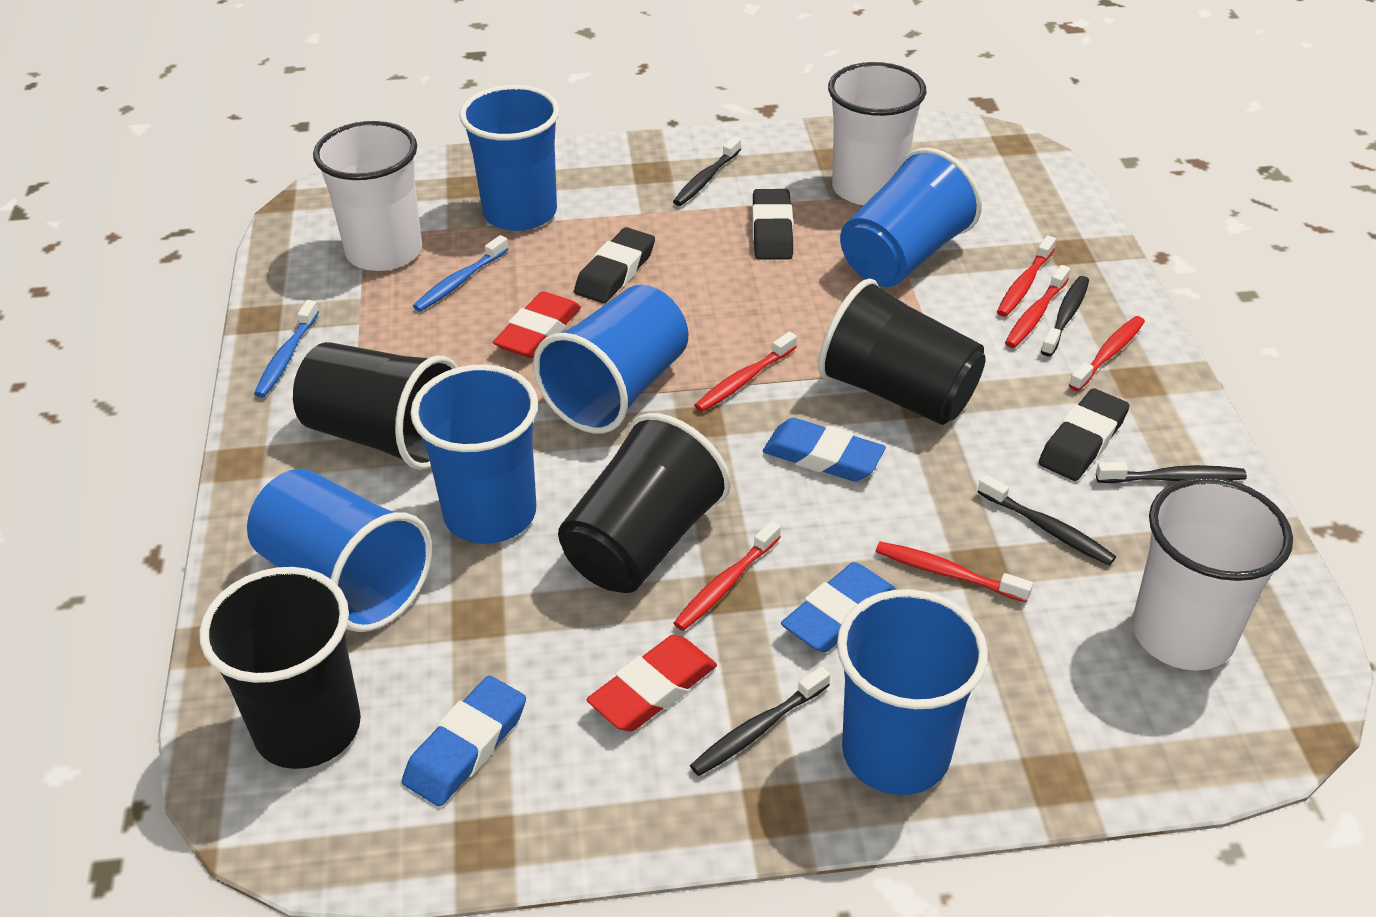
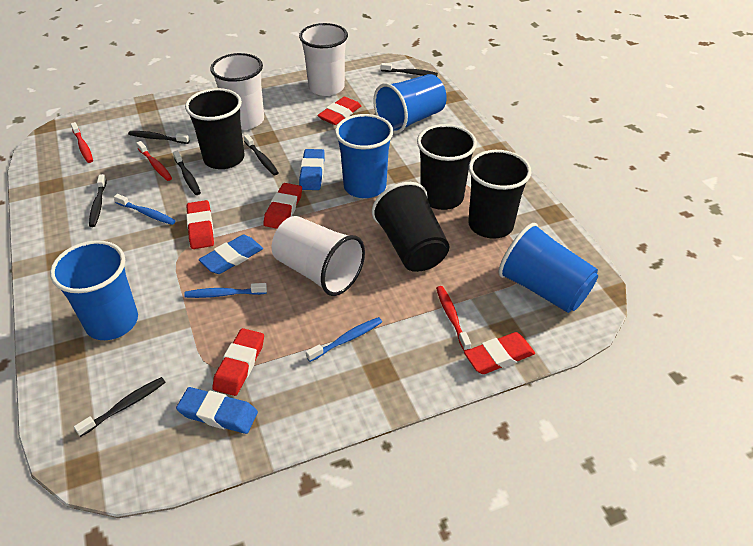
black eraser: [574,227,655,303] [752,189,793,260] [1039,388,1130,481] = 3 -> none = 0
black toothbrush: [673,137,741,206] [690,666,830,776] [978,475,1116,565] [1041,276,1089,356] [1096,462,1247,483] = 5 -> [74,377,165,437] [89,174,107,227] [128,131,190,144] [173,151,201,195] [244,134,278,175] [381,63,438,76] = 6
blue cup: [247,469,432,632] [410,365,538,544] [459,85,560,231] [533,285,688,434] [837,589,988,795] [840,148,982,287] = 6 -> [50,240,138,340] [335,114,393,198] [373,74,447,134] [498,223,598,313] = 4
blue toothbrush: [254,300,319,397] [413,235,509,312] = 2 -> [114,194,176,225] [184,283,267,298] [306,317,382,362] = 3
red eraser: [493,291,581,359] [587,635,717,731] = 2 -> [186,200,214,249] [212,328,264,396] [263,183,302,229] [317,97,361,125] [464,332,535,374] = 5
red toothbrush: [674,521,781,631] [694,332,797,412] [875,542,1033,602] [997,235,1056,317] [1005,265,1070,348] [1069,316,1145,391] = 6 -> [71,122,93,163] [136,141,172,181] [436,286,471,351] = 3

